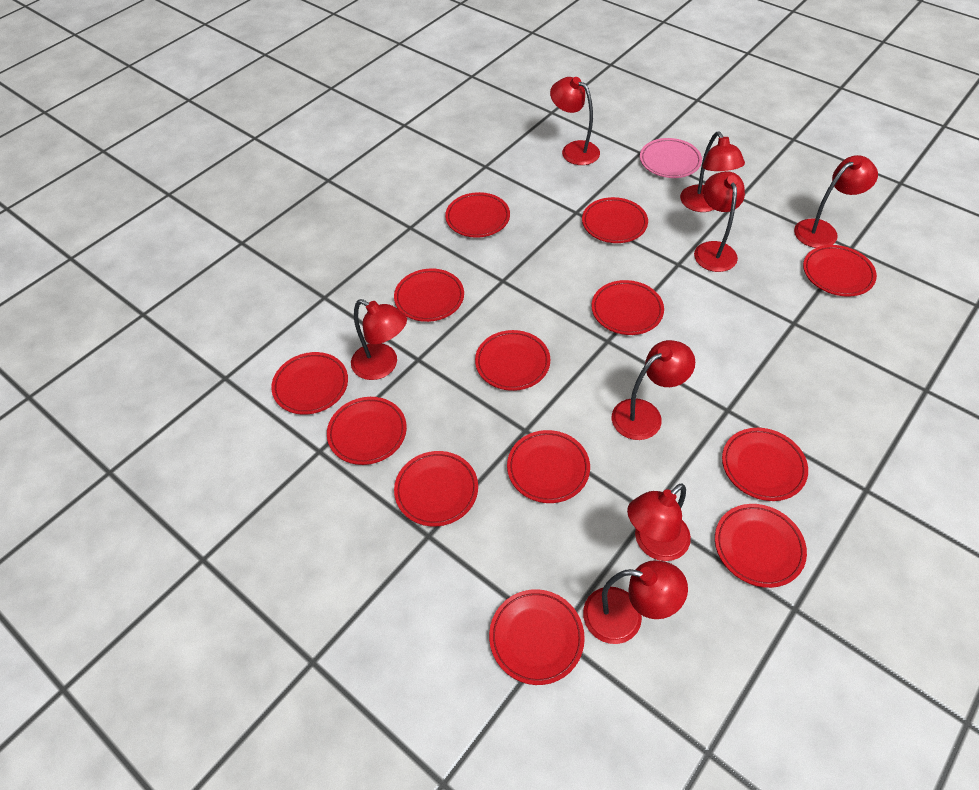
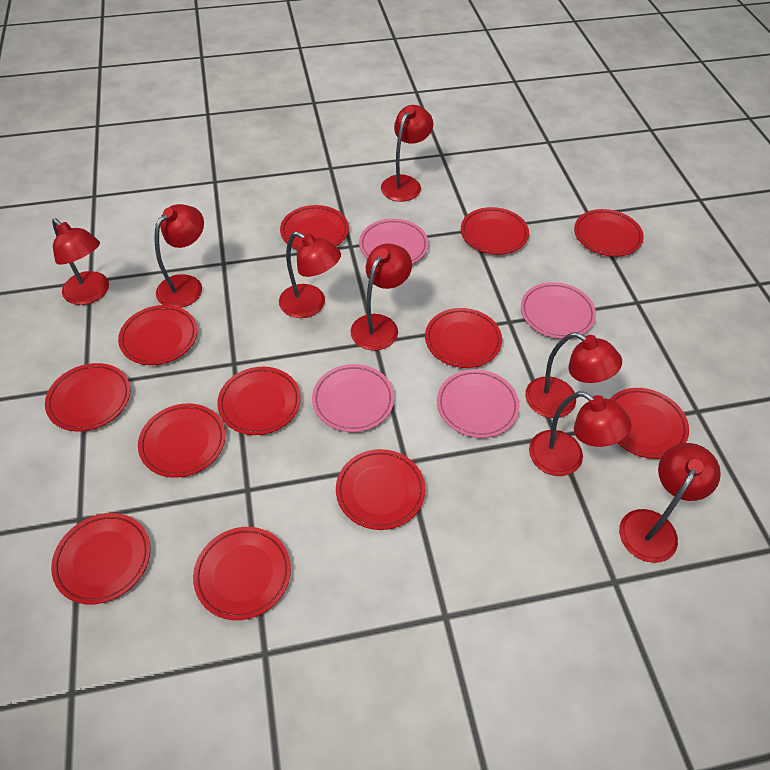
pink plate: [640,138,702,178] = 1 -> [312,364,394,432] [359,219,429,264] [437,369,519,438] [521,282,596,339] = 4
red plate: [271,352,348,415] [327,397,407,465] [394,269,464,322] [394,451,478,526] [445,192,510,238] [475,330,550,391] [489,589,585,685] [507,430,590,503] [582,197,648,243] [592,280,664,335] [715,504,807,588] [722,428,808,501] [803,245,877,297] = 13 -> [45,363,131,431] [51,513,150,604] [118,305,197,365] [138,403,225,478] [193,527,291,620] [217,367,301,435] [280,205,349,250] [336,449,425,530] [425,308,502,368] [461,207,529,255] [574,209,644,257] [610,388,689,459] = 12

